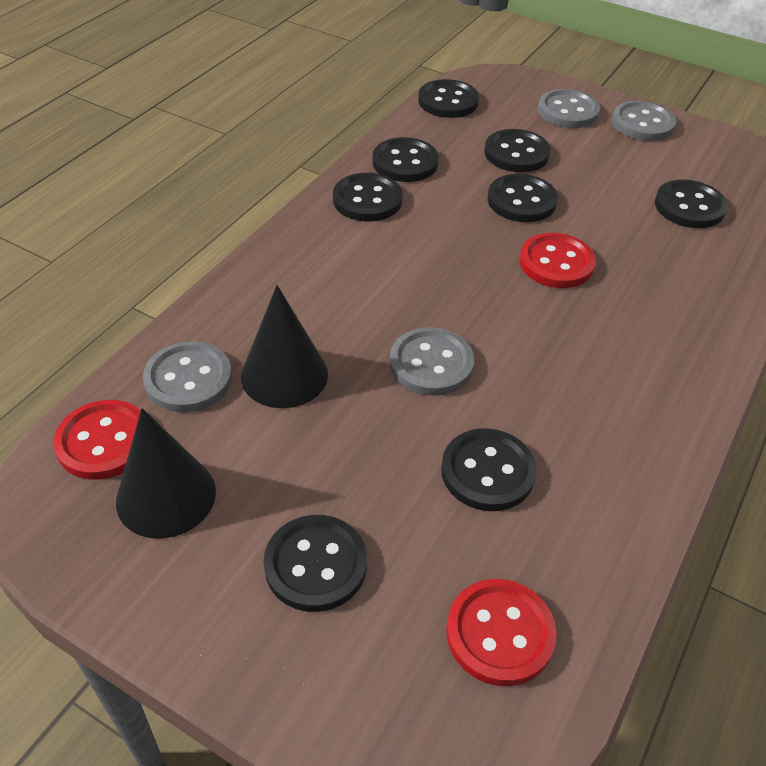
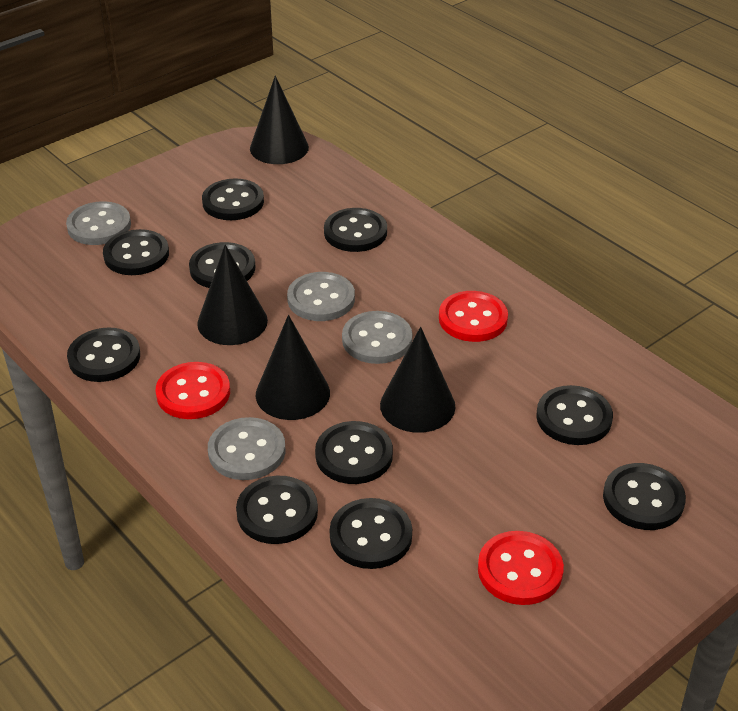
black button: [264,515,367,612] [333,173,403,222] [372,137,439,182] [418,79,479,118] [441,428,536,511] [484,129,551,172] [488,174,558,222] [655,180,728,228] = 8 -> [67,328,140,382] [103,229,169,275] [189,242,255,288] [202,179,264,220] [236,476,318,544] [315,421,393,484] [324,208,387,252] [330,498,412,569] [536,385,613,445] [603,463,686,530] = 10
black cone: [116,408,216,539] [241,285,328,408] = 2 -> [197,245,268,345] [250,76,309,164] [256,315,330,420] [380,327,456,433] = 4

